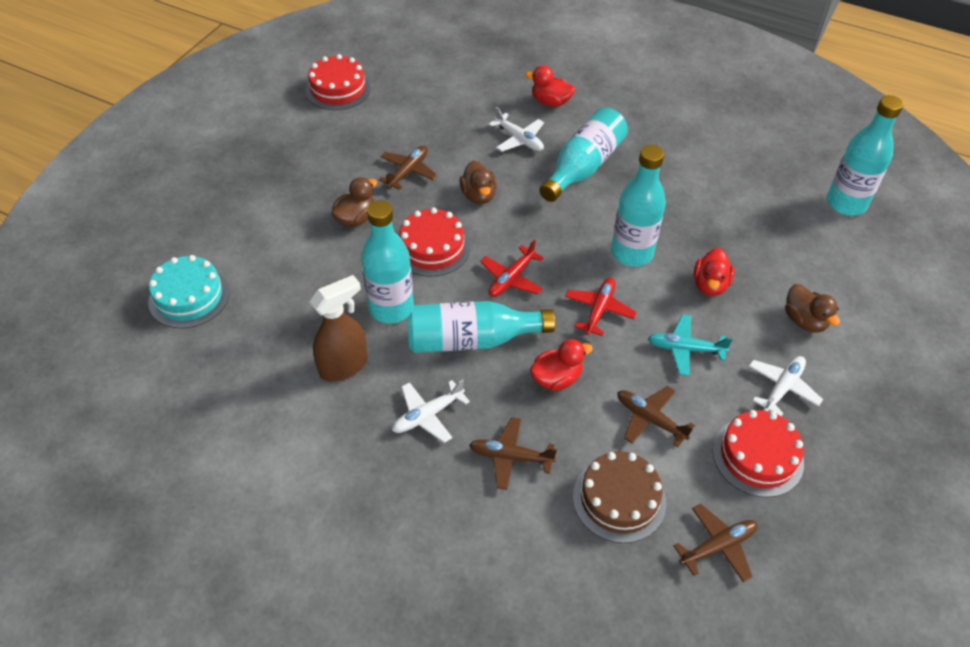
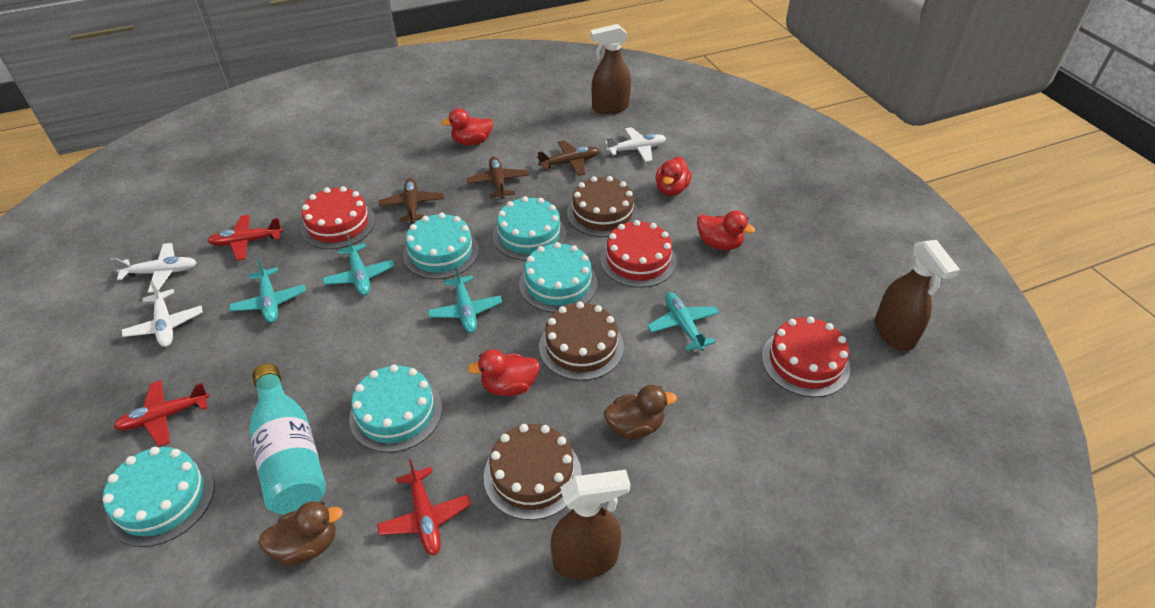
brown cake: [573,451,666,543] = 1 -> [483,424,582,520] [539,302,624,380] [567,176,638,237] = 3
brown duck: [331,177,377,227] [459,161,497,204] [785,284,840,333] = 3 -> [258,501,343,566] [604,385,677,439] = 2
brown plane: [379,146,438,190] [469,417,557,490] [617,386,695,447] [674,504,758,582] = 4 -> [379,178,444,223] [466,157,529,199] [537,140,599,176] = 3
brown spray bottle: [310,275,368,382] = 1 -> [551,470,630,580] [590,24,631,114] [875,240,960,351] = 3
red duck: [525,65,575,107] [530,339,593,391] [694,248,734,296] = 3 -> [441,108,493,145] [468,349,540,396] [656,156,692,196] [697,211,755,250] = 4
red plane: [480,239,544,297] [565,278,637,336] = 2 -> [113,380,210,447] [207,215,283,260] [377,459,471,555] = 3
turquoise bottle: [361,201,414,324] [407,301,555,353] [539,107,628,202] [611,145,666,267] [827,95,903,215] = 5 -> [249,364,326,515] = 1
turquoise cake: [148,255,230,328] = 1 -> [103,447,215,547] [349,364,442,453] [403,213,479,279] [492,196,566,260] [519,242,598,313] = 5
turquoise plane: [648,315,733,376] = 1 -> [229,258,306,323] [322,234,395,296] [428,265,502,333] [647,292,719,351] = 4

